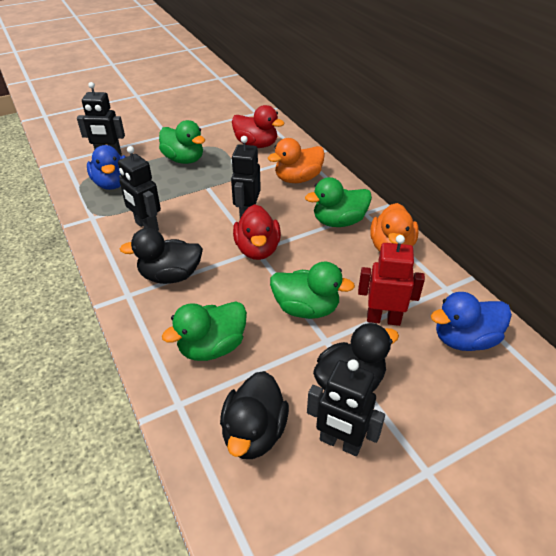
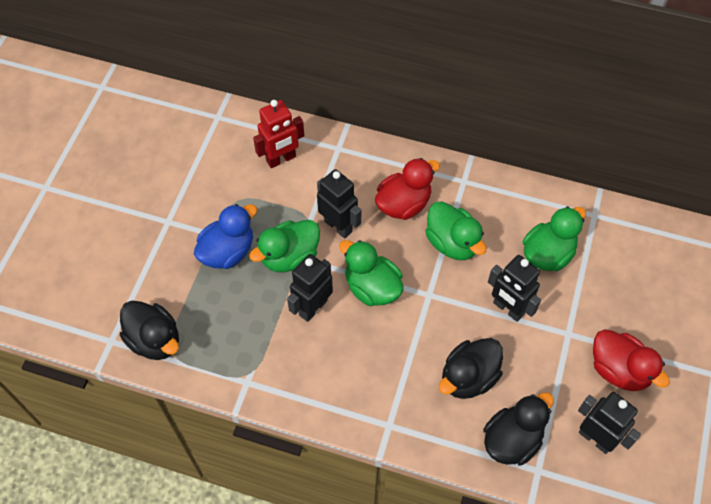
blue duck: [87,145,126,190] [431,292,512,351] = 2 -> [194,204,257,269] = 1
orange duck: [268,138,325,183] [370,203,419,252] = 2 -> none = 0

